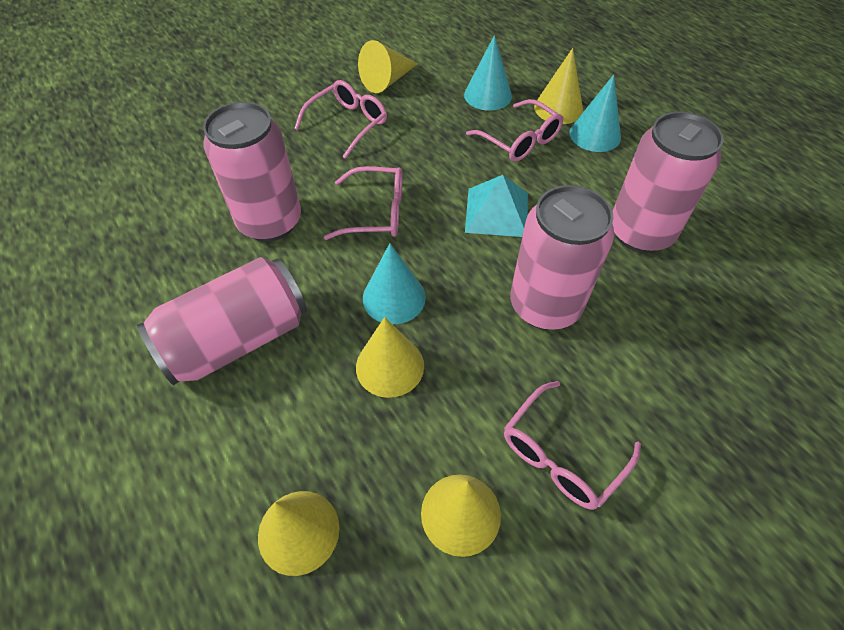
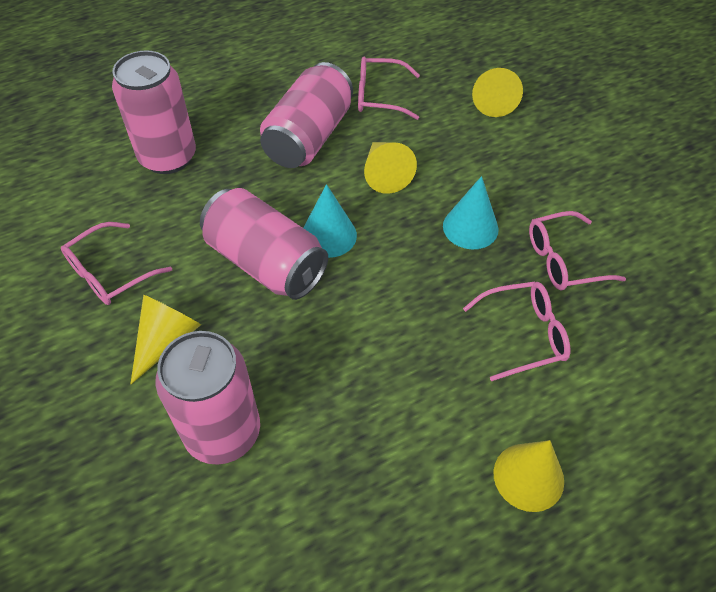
turquoise cone: [363,243,426,324] [464,35,512,111] [569,75,621,152] = 3 -> [303,184,357,258] [443,176,498,249] = 2
turquoise pyramid: [465,175,528,237] = 1 -> none = 0
yellow cone: [258,491,340,576] [356,317,424,398] [358,40,417,93] [421,474,501,557] [534,48,583,124] = 5 -> [131,295,201,384] [364,142,417,194] [472,68,523,117] [493,440,564,512] = 4

